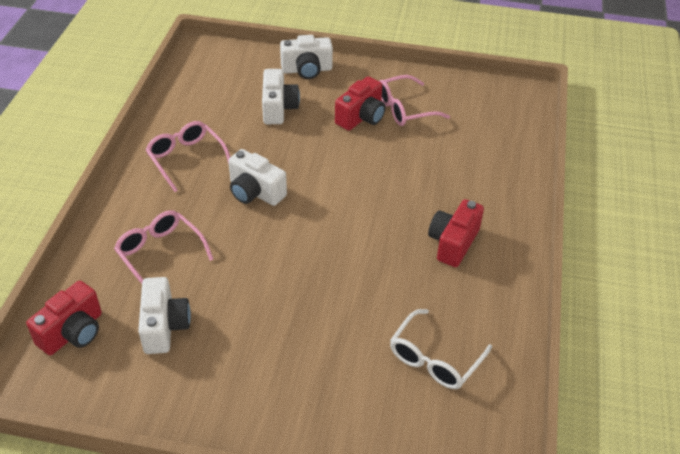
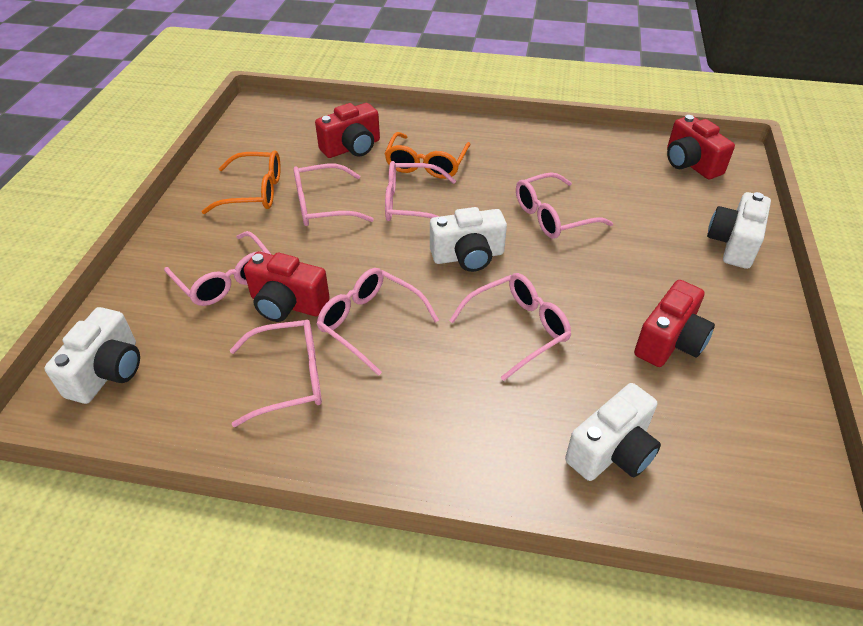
orange glasses: none = 0 -> [202,150,281,214] [384,132,470,179] = 2
pink glasses: [114,210,213,284] [146,121,230,192] [379,75,450,126] = 3 -> [164,231,272,306] [230,319,322,427] [293,164,374,226] [317,268,439,376] [385,161,456,221] [449,273,571,381] [516,172,613,239] = 7
red camera: [26,281,102,355] [335,76,386,131] [428,199,484,267] = 3 -> [244,252,330,322] [315,103,380,158] [634,280,715,367] [667,115,735,179] = 4
white glasses: [390,309,492,389] = 1 -> none = 0

